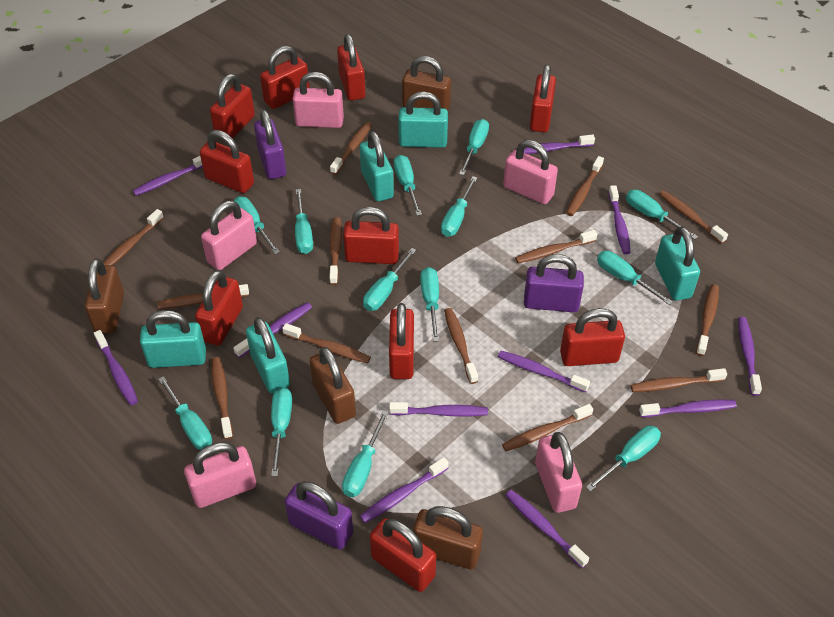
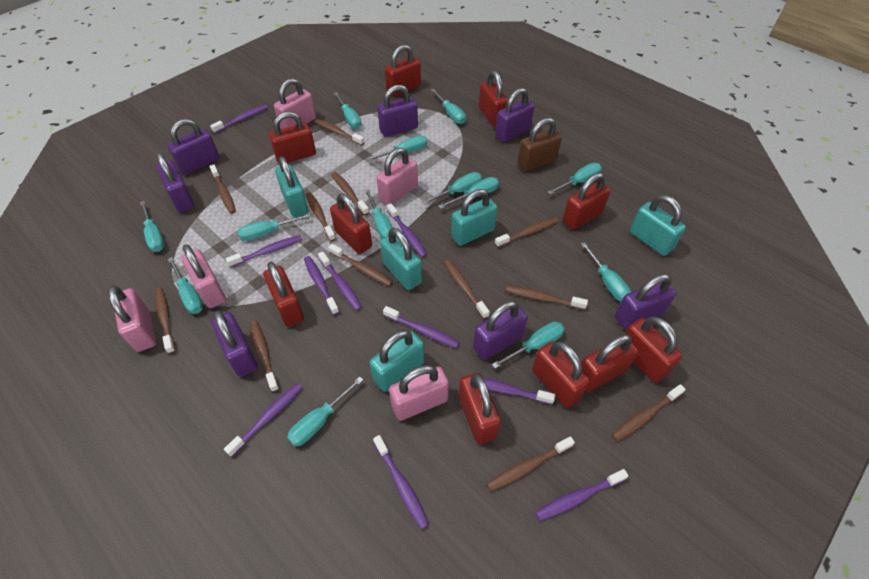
brown padlock: [85,258,124,333] [310,347,356,424] [402,56,451,111] [413,506,483,570] = 4 -> [517,118,562,171] = 1
brown toothbrush: [103,209,164,265] [157,284,249,309] [211,357,233,439] [282,323,371,364] [329,217,342,285] [330,122,372,175] [444,308,478,384] [502,404,593,451] [515,230,597,263] [566,156,604,216] [630,368,727,392] [659,191,728,244] [696,284,719,356] = 13 -> [155,288,176,354] [209,164,236,214] [250,320,279,392] [305,192,336,242] [314,119,365,146] [328,244,393,286] [331,172,369,215] [444,259,490,319] [487,436,575,491] [495,217,559,248] [506,286,588,310] [612,384,686,442] = 12
purple padlock: [254,110,286,179] [285,481,353,550] [524,254,584,312] = 3 -> [156,152,195,213] [167,119,220,175] [211,310,258,377] [377,85,418,137] [473,301,528,360] [495,88,535,142] [615,274,676,329] = 7
purple toothbrush: [94,330,138,405] [133,156,203,196] [233,302,312,358] [360,457,449,523] [389,402,488,417] [498,351,590,392] [506,490,589,568] [515,134,595,154] [608,185,631,254] [639,399,737,417] [738,317,762,396] = 11 -> [210,105,268,133] [224,383,303,457] [226,235,302,267] [304,256,339,315] [318,251,362,311] [373,435,429,529] [383,306,460,348] [387,203,427,257] [466,375,555,404] [535,469,628,521] = 10

